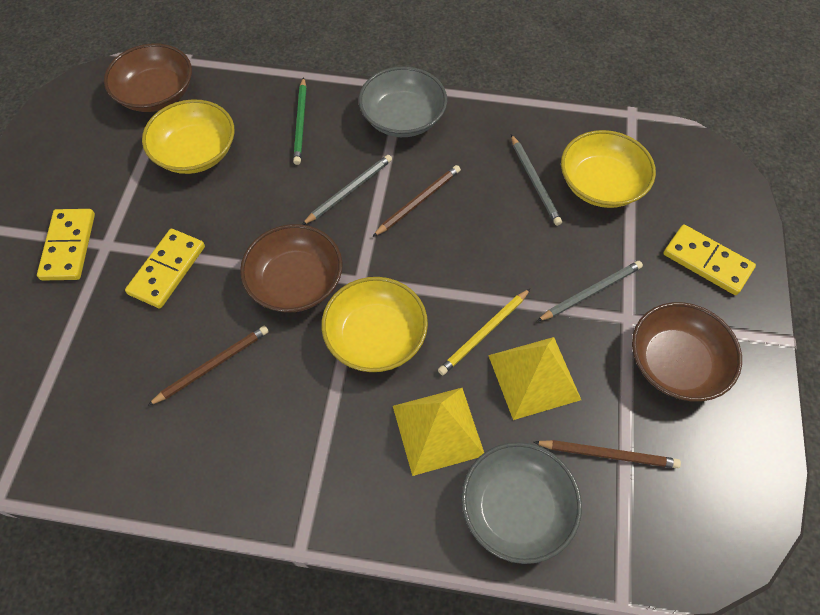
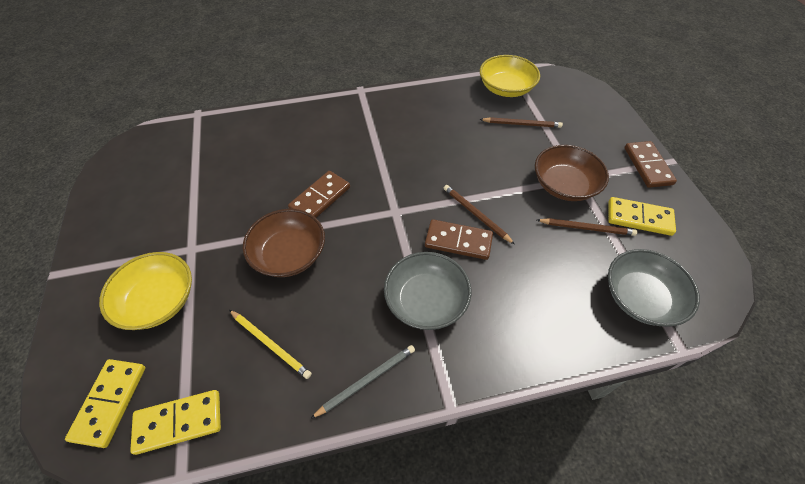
brown bowl: [104,43,192,112] [240,224,343,312] [632,302,742,401] = 3 -> [243,209,325,277] [535,145,609,201] = 2
brown domino: none = 0 -> [288,171,350,218] [425,219,493,260] [624,141,677,188] = 3
green pencil: [293,77,306,165] = 1 -> none = 0
grey pencil: [302,155,392,225] [511,134,562,226] [537,261,643,321] = 3 -> [310,345,415,419] = 1
yellow bowl: [142,99,234,174] [321,277,428,372] [561,130,656,208] = 3 -> [99,252,192,330] [480,55,540,97] = 2
yellow pyramid: [393,388,484,476] [488,337,581,420] = 2 -> none = 0

